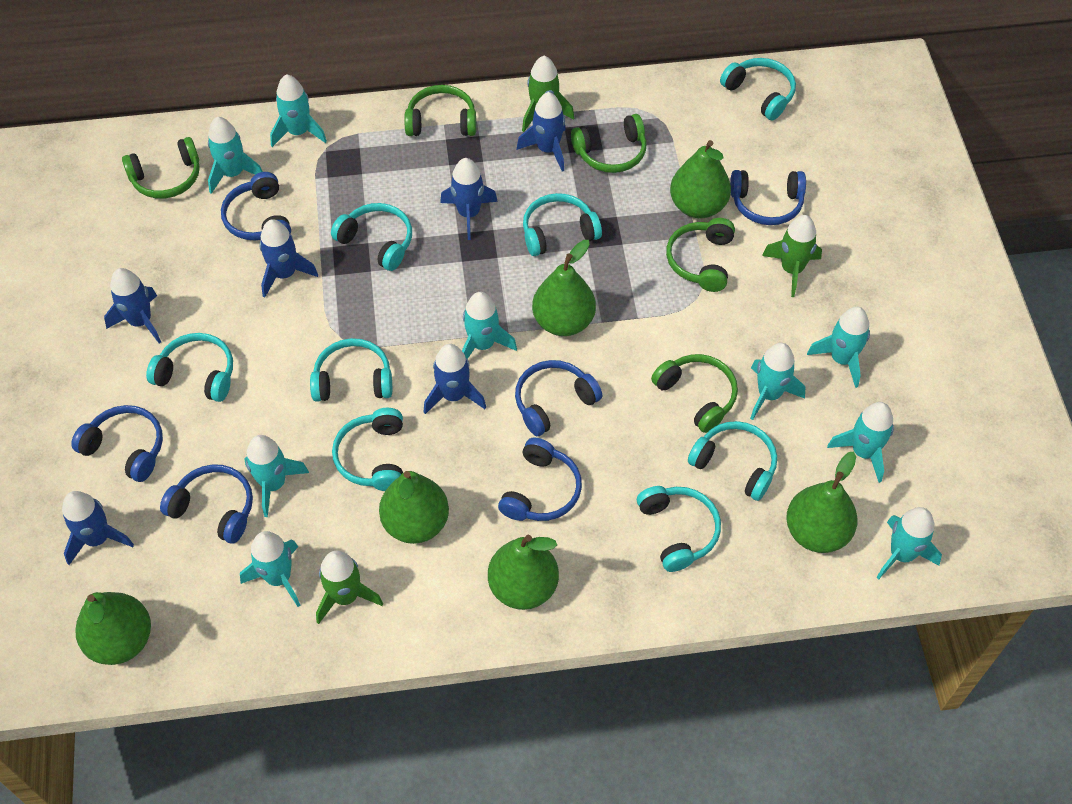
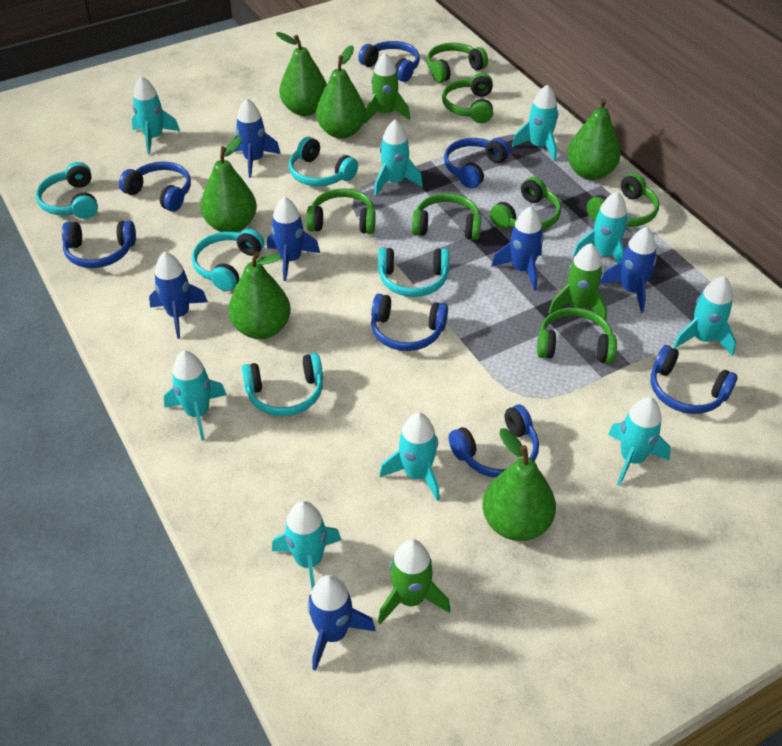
blue headphones: [71,405,163,482] [160,464,253,544] [221,172,291,240] [498,437,582,521] [515,360,602,436] [730,170,806,225] = 6 -> [62,220,136,268] [119,161,191,212] [358,41,420,82] [371,294,448,351] [444,138,510,189] [448,405,539,478] [651,345,738,414] = 7
green headphones: [122,137,200,199] [404,85,476,136] [571,114,647,173] [651,354,738,433] [666,218,735,292] = 5 -> [306,188,376,234] [412,193,481,240] [427,43,488,83] [442,73,493,123] [490,177,561,230] [537,307,617,363] [587,173,659,227] = 7
turquoise headphones: [146,333,233,402] [310,338,392,401] [331,203,412,271] [332,408,403,491] [523,193,602,256] [637,486,721,572] [688,421,777,501] [720,58,796,120] = 8 -> [36,162,98,219] [192,229,264,291] [242,353,323,416] [289,137,358,186] [378,248,449,297] = 5

